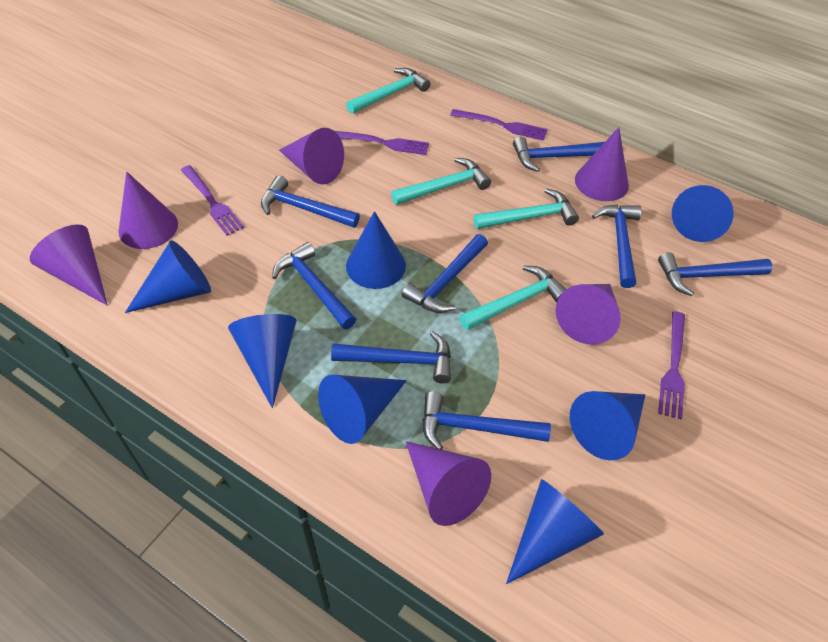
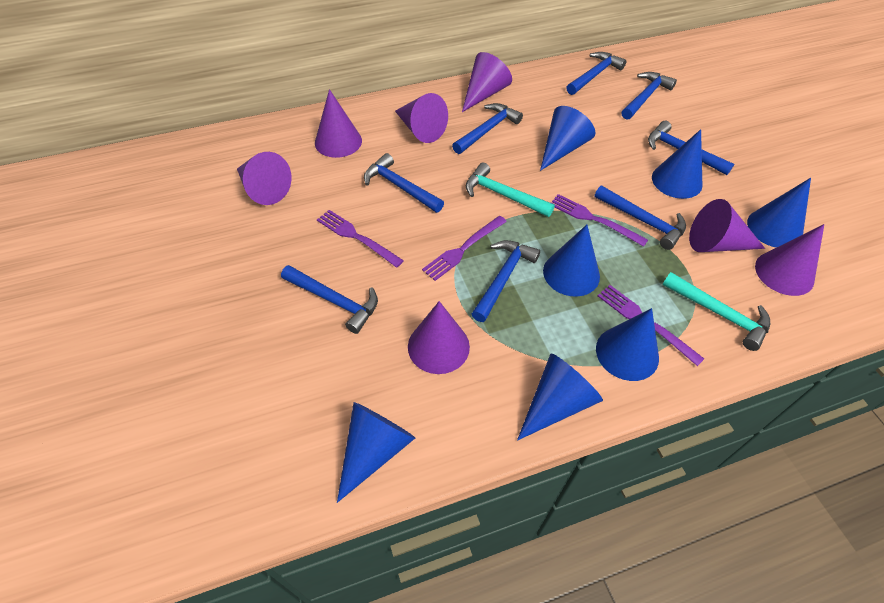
purple cone: [30,224,108,306] [118,172,178,249] [279,128,344,184] [406,441,491,526] [556,284,621,345] [575,127,629,201] = 6 -> [237,152,292,205] [315,89,362,158] [395,93,448,143] [408,301,470,374] [462,52,512,112] [689,199,765,252] [755,224,824,296] = 7
turquoise hammer: [346,68,430,114] [391,158,491,205] [460,265,567,330] [474,188,579,229] = 4 -> [466,163,555,217] [662,272,770,351] = 2

